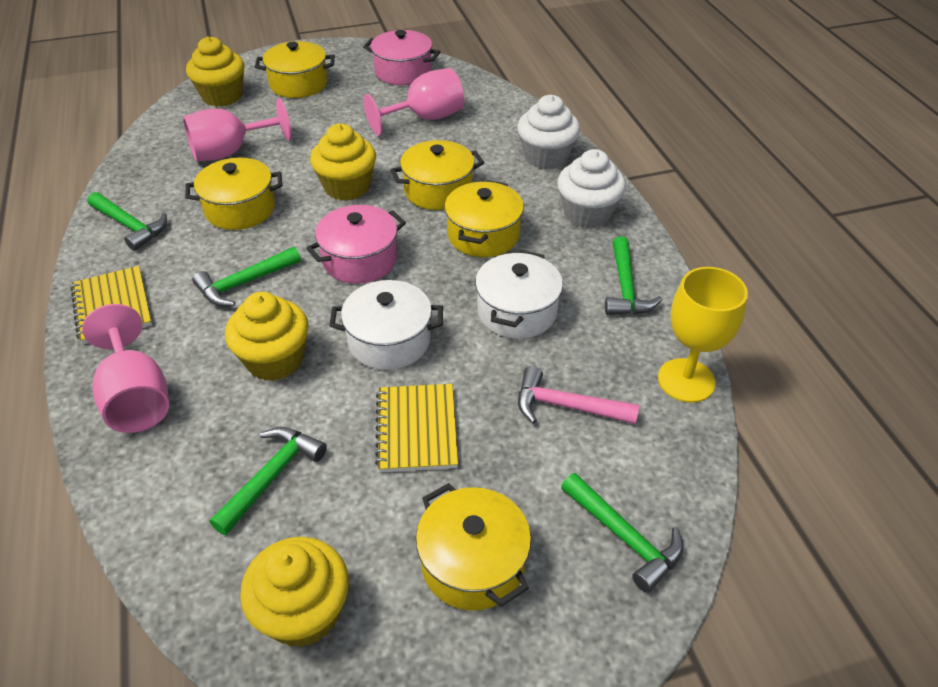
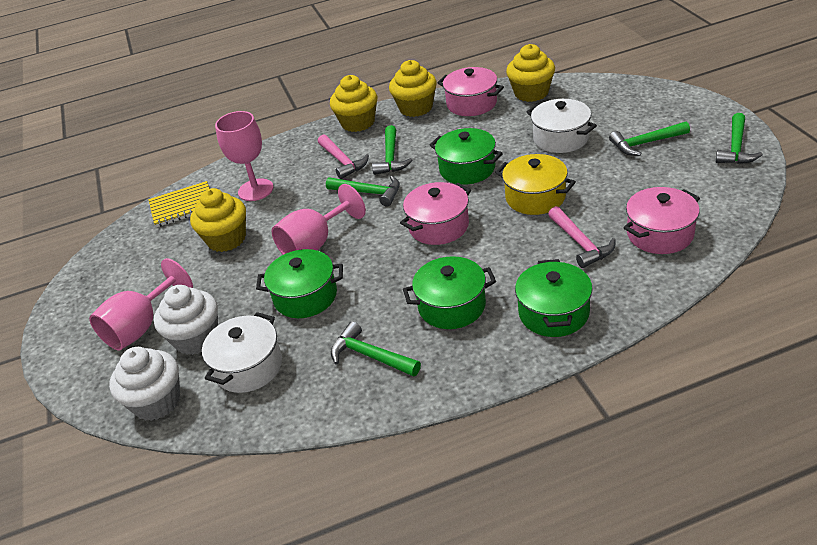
green pot: none = 0 -> [256,249,343,318] [403,256,496,329] [430,128,503,185] [515,259,593,337] = 4
pink hammer: [518,366,639,424] = 1 -> [318,134,369,179] [548,206,615,268] = 2
pink pot: [306,205,406,284] [363,30,440,85] = 2 -> [400,182,471,245] [437,67,504,116] [623,187,700,254] = 3
yellow goblet: [658,267,748,403] = 1 -> none = 0
yellow notebook: [70,266,152,344] [375,384,458,472] = 2 -> [148,181,210,227] = 1
yellow pot: [185,158,283,230] [255,41,335,98] [390,140,484,210] [416,483,531,611] [444,180,524,257] = 5 -> [495,154,576,215] = 1

